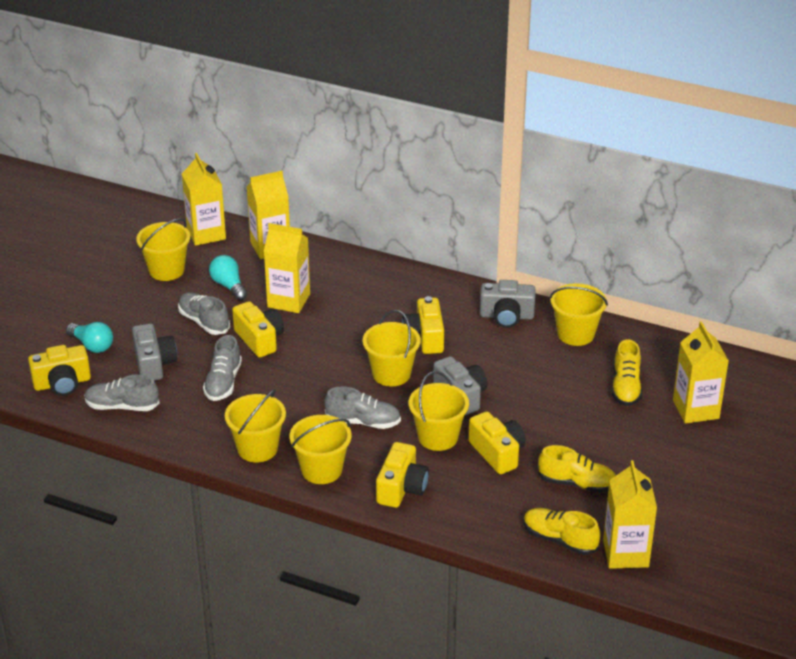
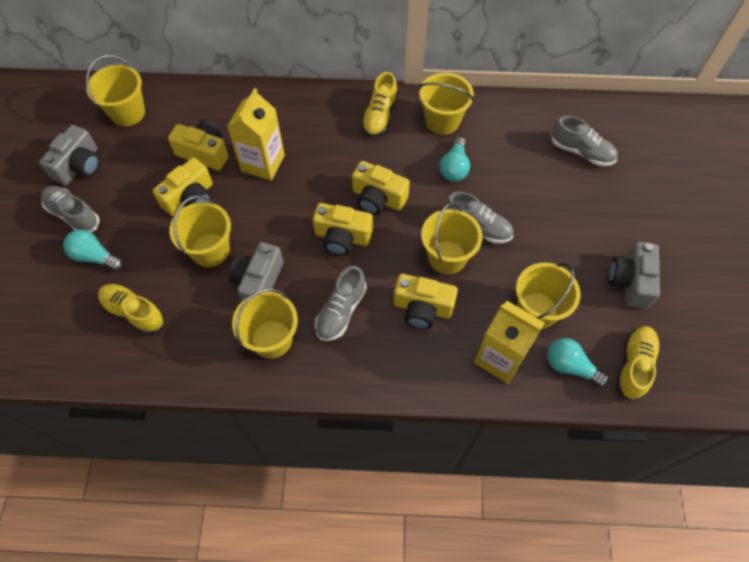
turquoise light bulb: [66,322,113,353] [209,255,247,300] = 2 -> [63,229,123,271] [440,137,470,182] [547,338,609,388] = 3
yellow carton: [182,153,226,246] [247,171,290,259] [264,223,310,313] [603,460,657,569] [673,321,729,424] = 5 -> [227,88,285,181] [474,301,545,384] = 2

